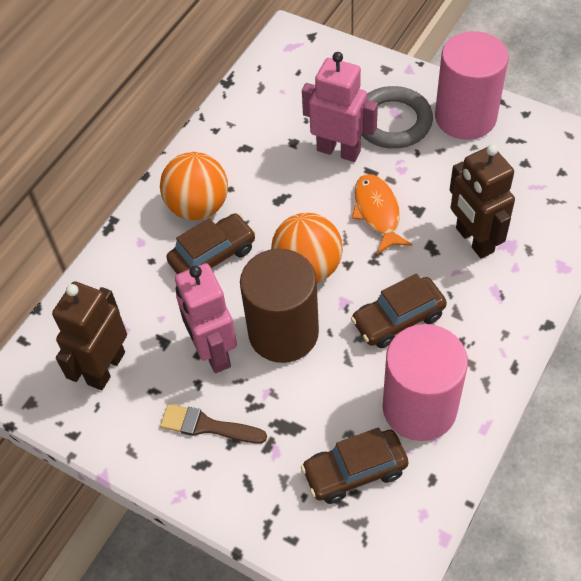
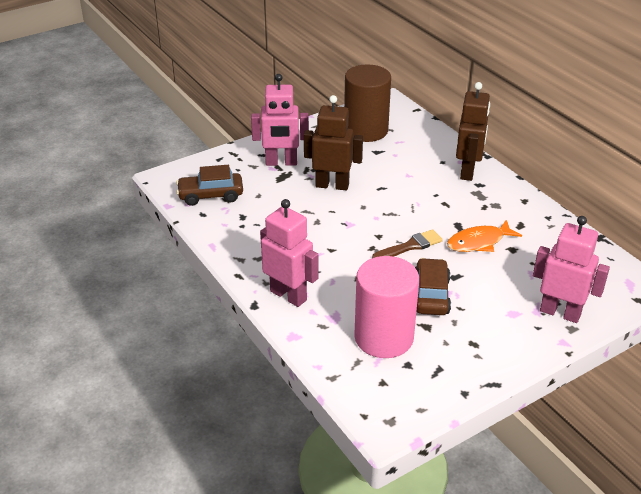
brown car: [166,213,256,274] [301,427,408,504] [351,274,447,348] = 3 -> [176,165,243,206] [415,258,451,315] = 2
grey ring: [361,86,433,149] = 1 -> none = 0
orange ball: [160,152,228,220] [271,213,343,283] = 2 -> none = 0
pink cylinder: [383,324,468,441] [435,31,508,140] = 2 -> [354,256,419,358] = 1
pink robot: [175,263,237,373] [302,52,378,162] = 2 -> [251,74,309,166] [260,199,318,307] [533,216,610,323] = 3

